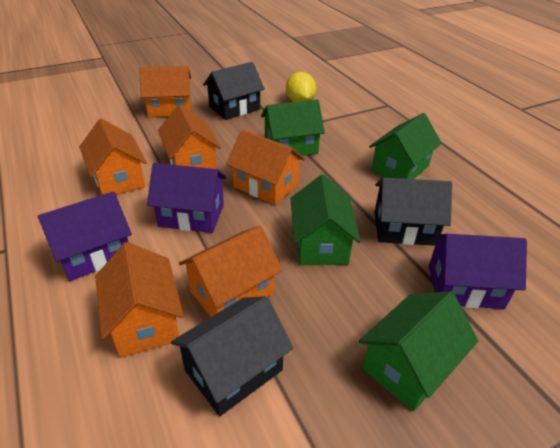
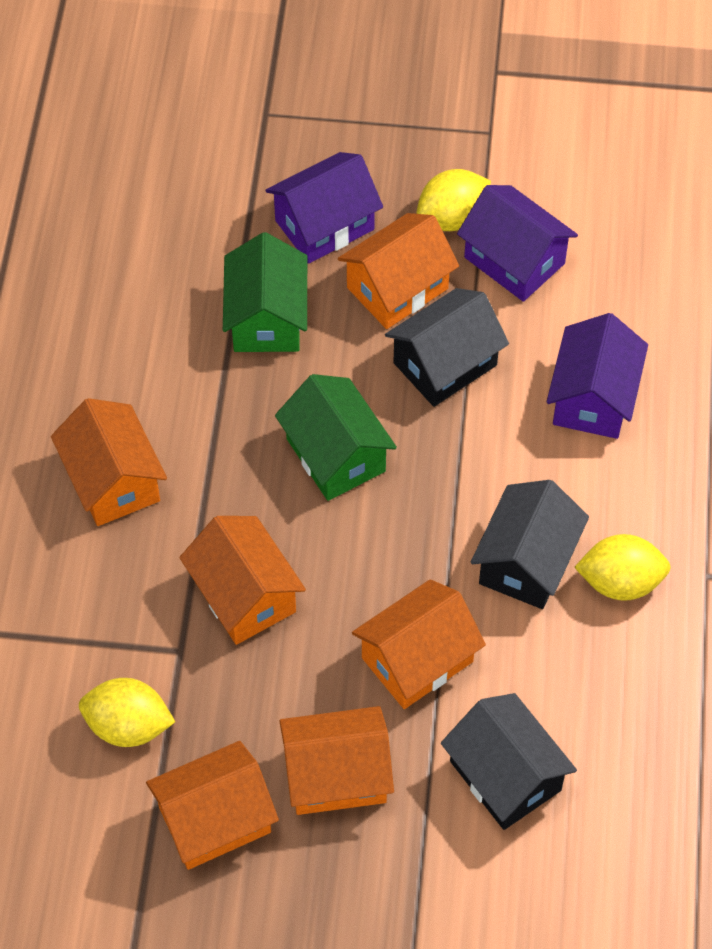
green house: [261,100,325,156] [290,174,361,265] [359,291,478,411] [369,113,442,179] = 4 -> [223,232,307,352] [275,374,397,501] = 2
yellow lemon: [286,72,316,102] = 1 -> [79,678,175,747] [416,169,491,231] [574,534,671,601] = 3

